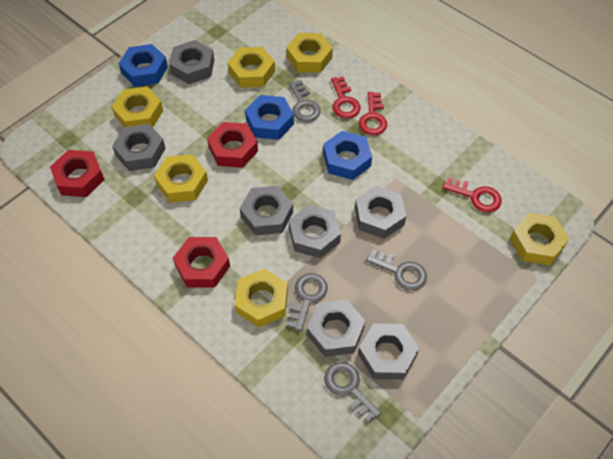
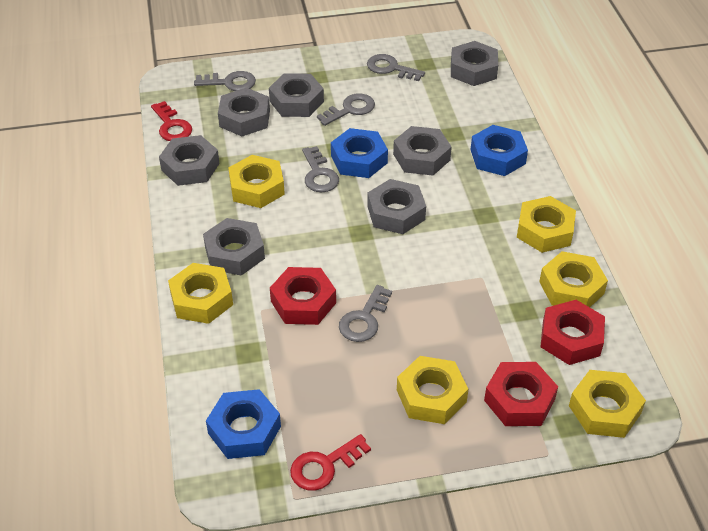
grey key: [287,273,328,332] [289,80,321,122] [324,362,381,423] [366,249,427,291] = 4 -> [194,71,256,91] [302,146,339,192] [317,94,375,126] [339,285,392,342] [367,54,425,81] = 5
red key: [331,77,361,119] [359,92,387,135] [442,177,502,212] = 3 -> [151,101,192,141] [290,434,371,491] = 2

